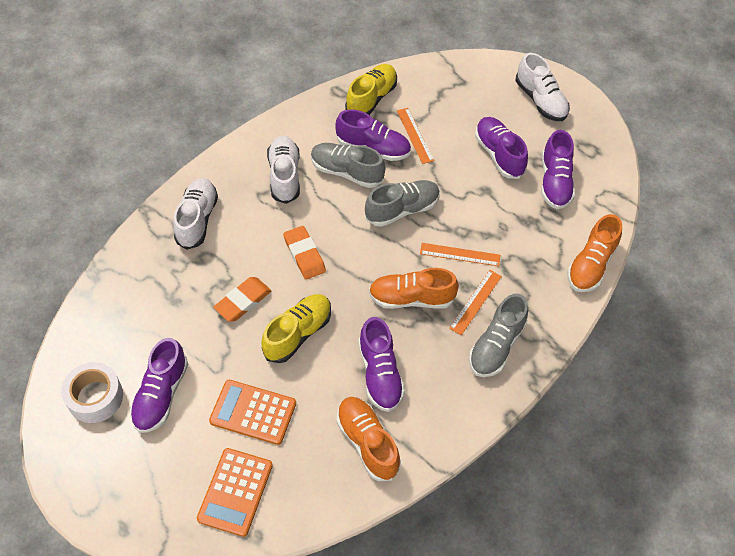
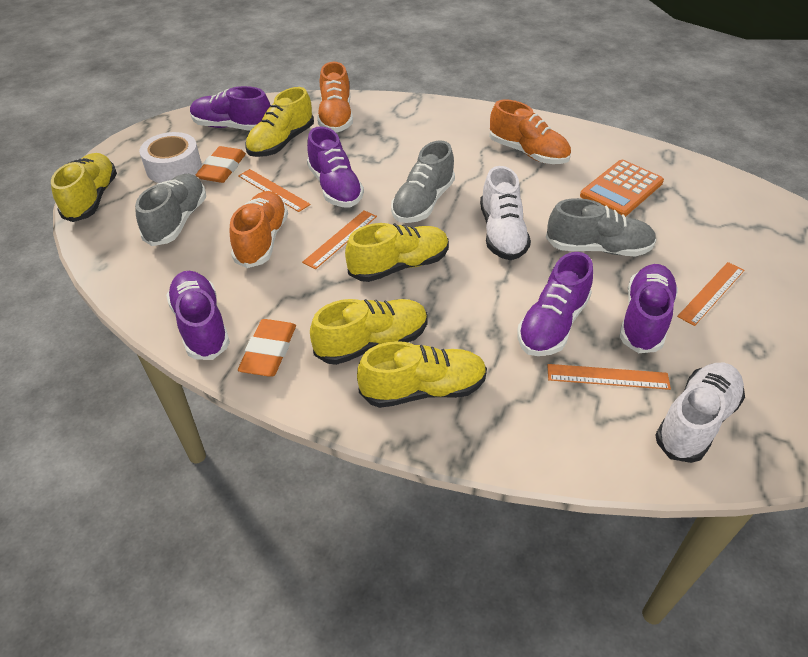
orange calculator: [197,448,273,537] [209,380,296,445] = 2 -> [580,160,664,217] = 1
orange ruler: [397,108,434,164] [420,243,500,266] [449,270,502,335] = 3 -> [238,169,311,212] [302,210,377,269] [547,364,671,390] [677,262,744,326] = 4
white shoe: [173,178,218,250] [267,136,300,204] [516,53,570,121] = 3 -> [480,166,531,260] [655,363,745,463] = 2
yellow shoe: [261,294,331,363] [345,64,397,115] = 2 -> [51,153,117,222] [246,87,314,157] [310,299,428,365] [345,223,449,282] [357,341,487,408] = 5

